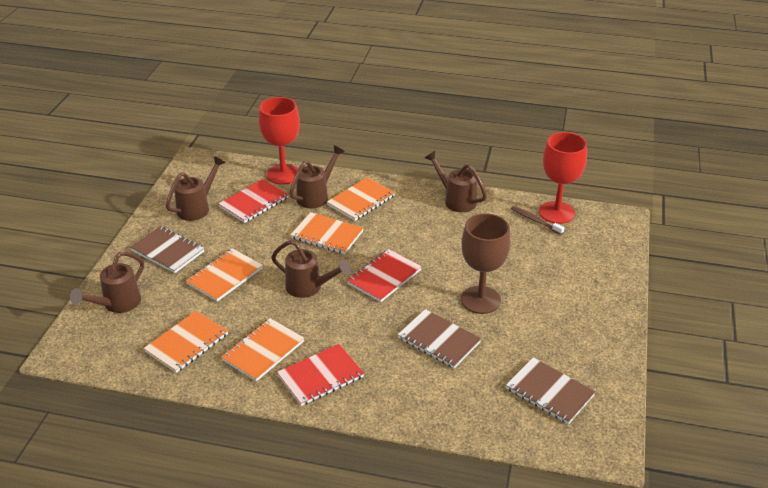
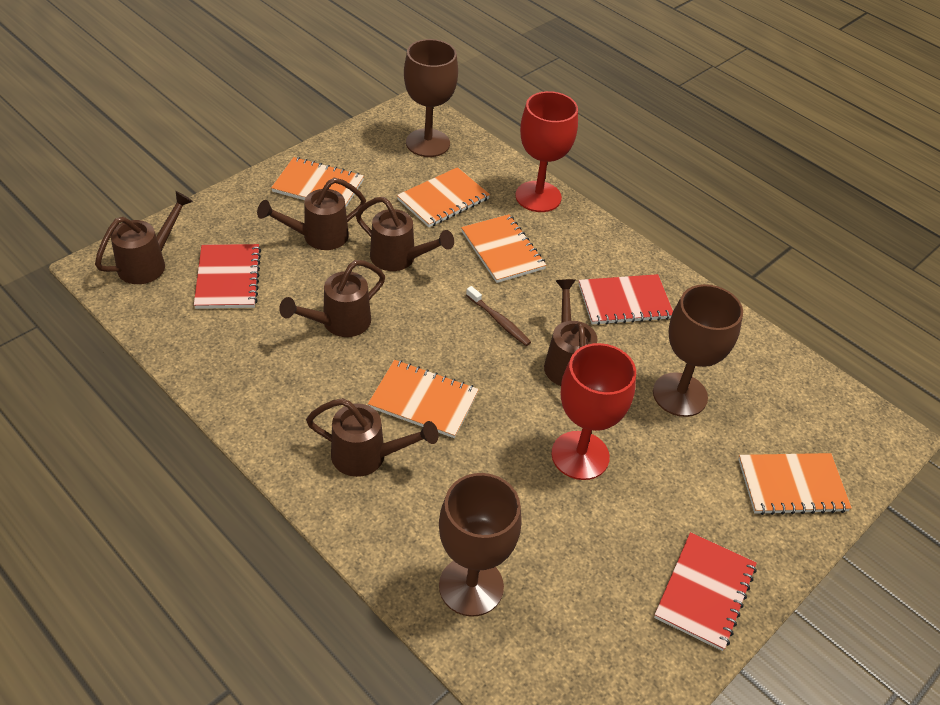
brown goblet: [461,213,511,314] = 1 -> [404,39,458,157] [439,473,522,617] [653,284,743,417] = 3
brown notebook: [130,226,205,273] [397,309,482,368] [506,357,595,424] = 3 -> none = 0
brown watering can: [70,251,144,313] [166,156,226,221] [271,240,351,298] [289,145,345,208] [425,151,487,212] = 5 -> [95,191,193,284] [257,178,366,250] [279,260,385,337] [306,398,438,477] [356,197,454,271] [544,279,597,386] = 6

